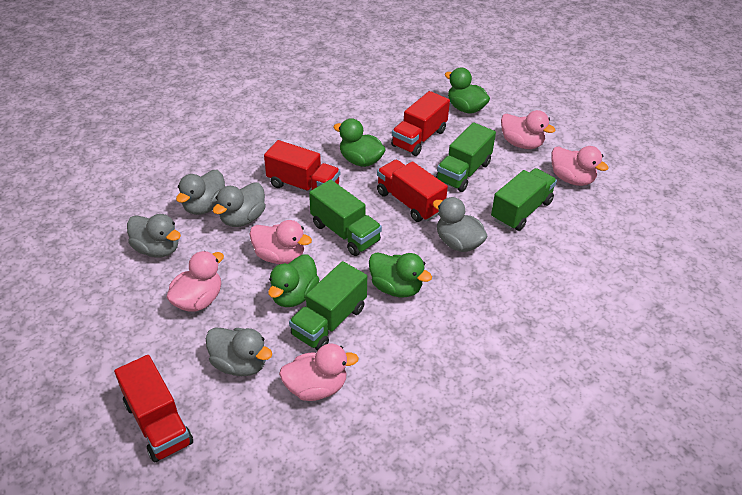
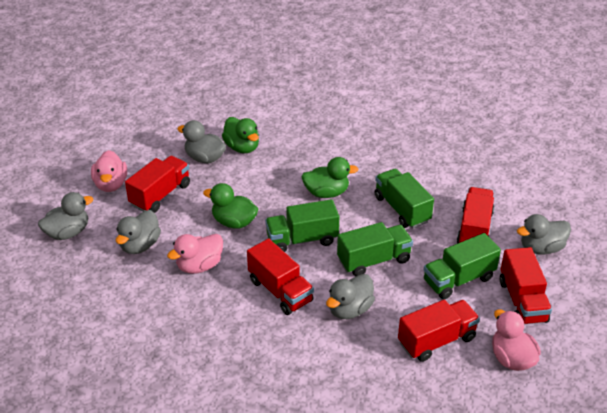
green duck: [268,254,320,307] [333,118,386,167] [369,252,432,297] [445,68,490,114] = 4 -> [203,183,258,229] [222,117,259,153] [301,157,358,198] = 3
pink duck: [166,251,224,312] [250,220,312,264] [279,344,359,401] [501,110,556,149] [551,146,609,186] = 5 -> [91,150,127,192] [167,234,223,274] [492,309,541,371] = 3
red truck: [114,355,193,462] [264,140,340,192] [377,160,448,222] [391,91,450,156] = 4 -> [125,156,190,213] [247,238,314,315] [398,300,480,362] [457,187,494,243] [500,247,552,324] = 5

